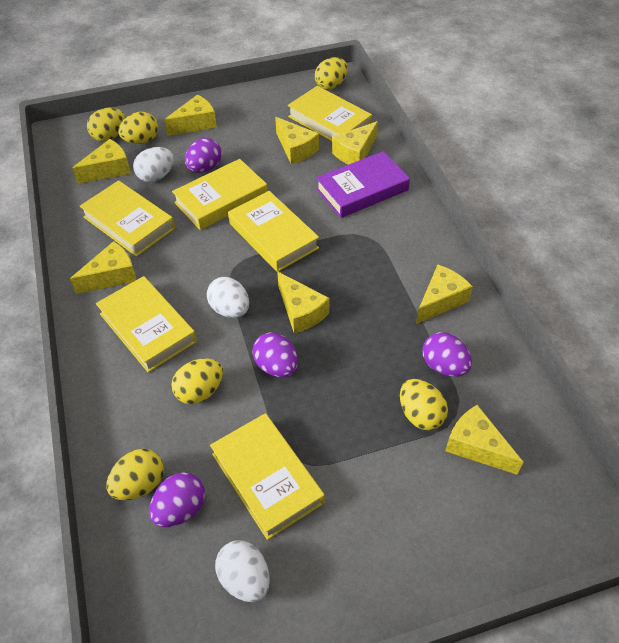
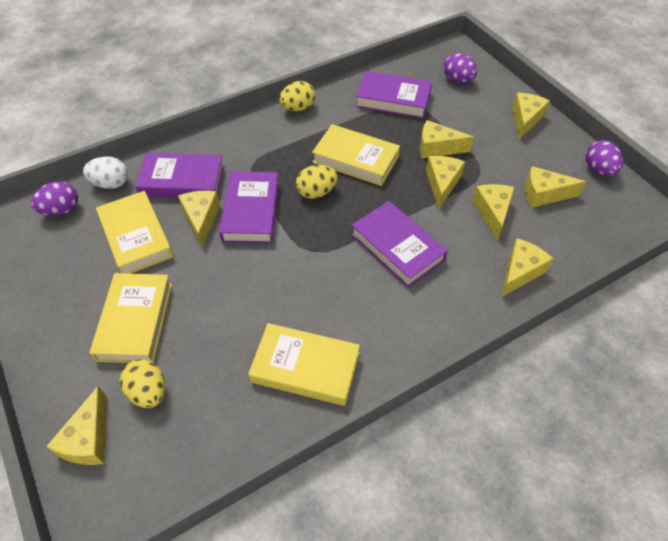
purple book: [316,151,410,218] = 1 -> [135,153,224,198] [219,171,279,244] [351,201,448,288] [355,71,432,119] = 4
purple egg: [149,472,205,527] [185,138,222,173] [252,332,298,377] [422,332,472,377] = 4 -> [30,181,78,216] [443,53,478,83] [586,140,623,176] = 3
white egg: [133,147,174,182] [207,277,249,318] [215,540,270,602] = 3 -> [83,156,128,189] = 1
yellow book: [80,180,175,257] [96,276,197,372] [172,159,267,230] [210,413,324,540] [228,191,319,272] [288,86,372,141] = 6 -> [90,273,172,363] [96,191,173,274] [248,323,360,406] [312,124,400,186] = 4
yellow egg: [87,108,125,142] [106,449,164,500] [118,112,158,144] [171,358,223,404] [315,57,348,90] [400,379,448,430] = 6 -> [120,359,165,408] [279,81,315,111] [296,165,338,199] = 3

